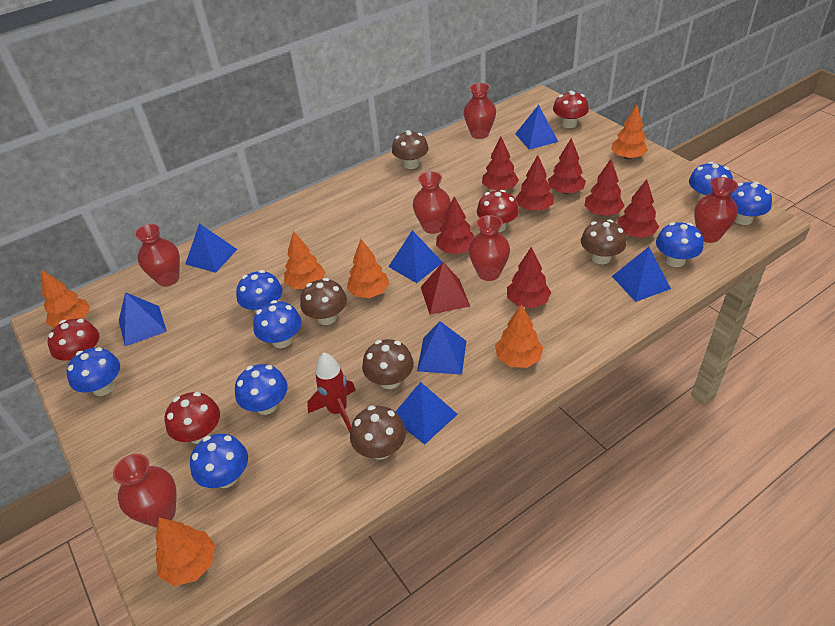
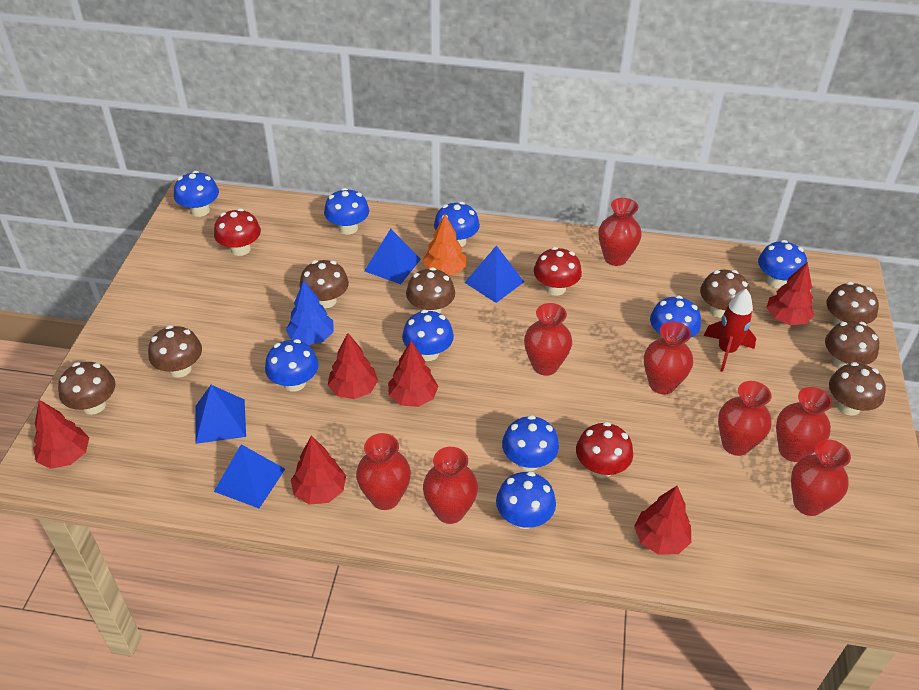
blue mushroom: [66,347,120,396] [190,434,248,488] [235,364,288,415] [236,270,283,313] [253,300,302,348] [656,222,703,267] [689,162,733,201] [731,181,772,225] = 8 -> [174,171,219,217] [265,339,319,392] [324,188,369,235] [402,310,454,361] [434,202,480,247] [496,471,556,529] [502,415,559,471] [650,296,701,338] [758,240,807,288] = 9
blue pyramid: [119,292,167,346] [185,223,237,273] [388,230,442,283] [396,382,458,444] [417,321,466,375] [515,105,558,149] [612,247,671,302] = 7 -> [195,385,246,444] [214,444,285,508] [364,229,421,284] [464,245,524,303] = 4
blue tree: none = 0 -> [286,280,334,345] = 1
brown mushroom: [300,278,347,325] [350,406,406,460] [362,339,414,389] [392,130,429,169] [581,219,627,264] = 5 -> [58,362,115,415] [148,325,202,378] [300,260,349,308] [406,267,455,313] [700,270,750,318] [825,321,879,369] [826,282,879,325] [829,362,886,416] = 8
orange tree: [42,270,90,328] [155,518,215,586] [284,231,325,289] [347,239,389,298] [495,304,543,368] [611,105,648,159] = 6 -> [422,214,466,275] = 1
red mushroom: [47,319,99,361] [164,392,220,444] [477,190,519,232] [553,91,589,128] = 4 -> [214,208,261,256] [534,247,582,296] [576,422,633,478] = 3
red pyramid: [421,262,470,315] = 1 -> none = 0
red tree: [436,196,474,254] [482,137,519,191] [507,247,551,308] [515,155,554,211] [548,138,586,194] [584,159,625,216] [618,179,659,238] = 7 -> [33,400,89,469] [291,436,346,505] [328,333,378,399] [388,341,438,407] [634,486,691,555] [766,262,814,325] = 6
red vase: [113,454,177,527] [135,224,180,287] [413,171,451,234] [464,83,496,139] [468,215,510,281] [694,177,738,243] = 6 -> [356,433,411,510] [423,447,478,524] [524,303,572,376] [598,198,642,266] [644,321,693,395] [718,381,772,456] [776,387,832,462] [791,439,851,516] = 8

